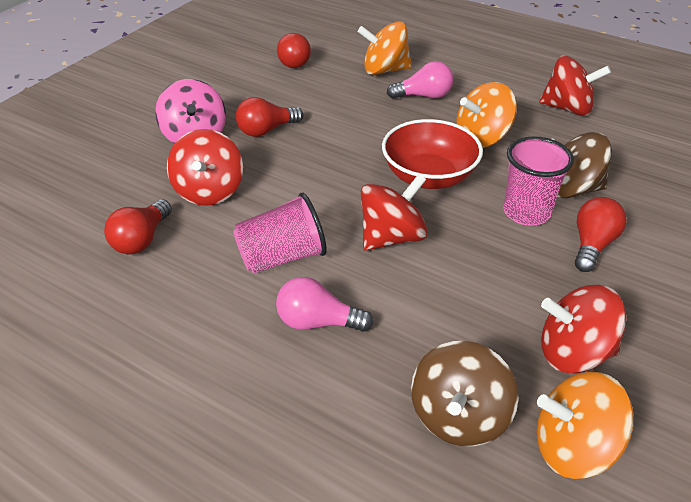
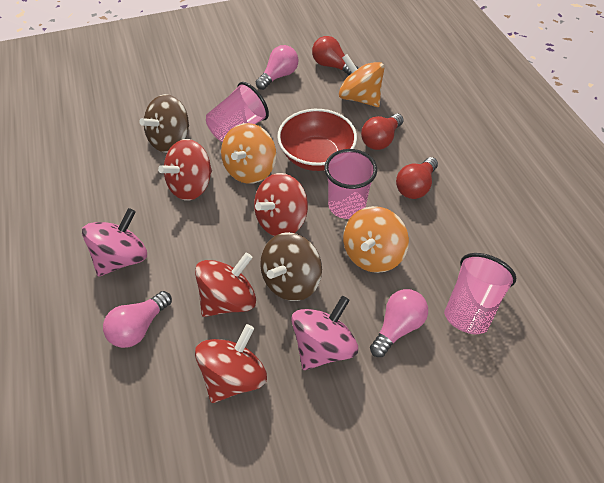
pink cup: [233,193,327,273] [504,136,574,226] = 2 -> [206,82,269,142] [324,149,377,219] [444,253,516,334] = 3
pink light bulb: [276,277,373,332] [387,61,454,99] = 2 -> [103,291,172,348] [256,45,298,90] [370,289,428,357] = 3
pink spinning top: [155,79,226,144] = 1 -> [82,208,147,276] [291,296,358,370] = 2
red light bulb: [104,200,172,255] [236,97,303,137] [277,33,311,68] [575,197,627,272] = 4 -> [312,36,358,75] [361,114,404,150] [396,157,438,199] = 3

